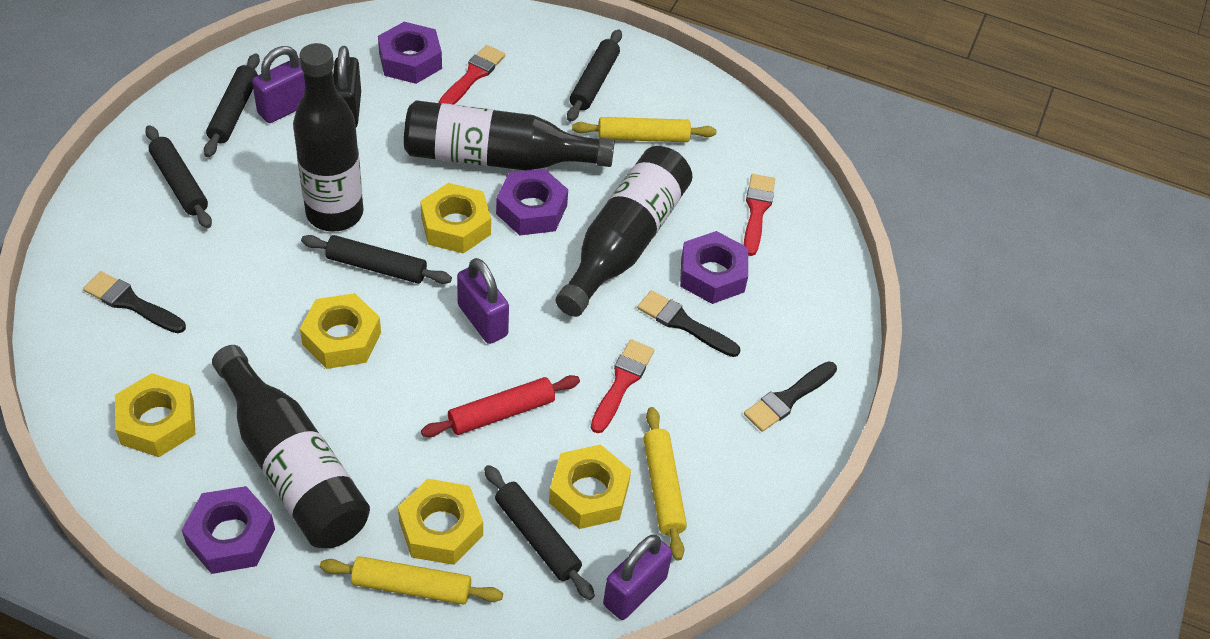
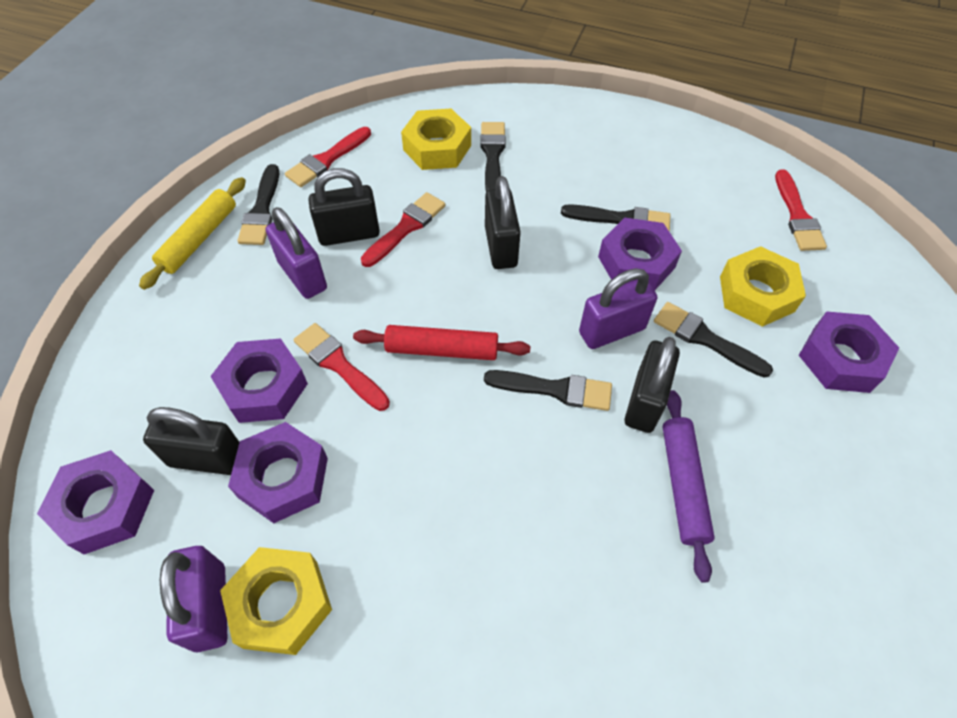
black bottle: [212,345,370,548] [293,43,364,232] [404,100,615,171] [556,146,693,317] = 4 -> none = 0
black brush: [83,271,186,333] [637,290,741,357] [744,361,837,432] = 3 -> [237,164,279,245] [480,122,506,191] [484,370,612,411] [561,204,670,232] [654,302,773,378] = 5
black padlock: [333,46,361,127] = 1 -> [143,407,240,475] [308,168,380,246] [485,176,521,269] [625,337,680,433] = 4
black rolling pin: [145,125,212,228] [204,53,260,157] [301,235,452,284] [484,465,595,600] [567,29,622,122] = 5 -> none = 0
purple nut: [182,486,275,574] [378,22,442,84] [496,169,568,235] [680,231,748,304] = 4 -> [37,450,154,554] [210,339,308,423] [228,422,328,523] [598,217,682,291] [799,311,899,393] = 5
purple rolling pin: none = 0 -> [663,390,715,583] = 1
red brush: [438,45,505,105] [591,339,654,433] [744,174,775,256] = 3 -> [285,127,371,187] [293,323,390,411] [361,192,446,267] [775,169,827,251] = 4
yellow nut: [115,373,195,457] [300,293,381,369] [398,479,483,565] [420,183,491,254] [549,444,631,529] = 5 -> [220,547,332,655] [401,109,471,170] [720,246,806,327] = 3
yellow rolling pin: [320,556,503,605] [572,117,716,142] [643,407,687,561] = 3 -> [139,177,246,290] = 1

